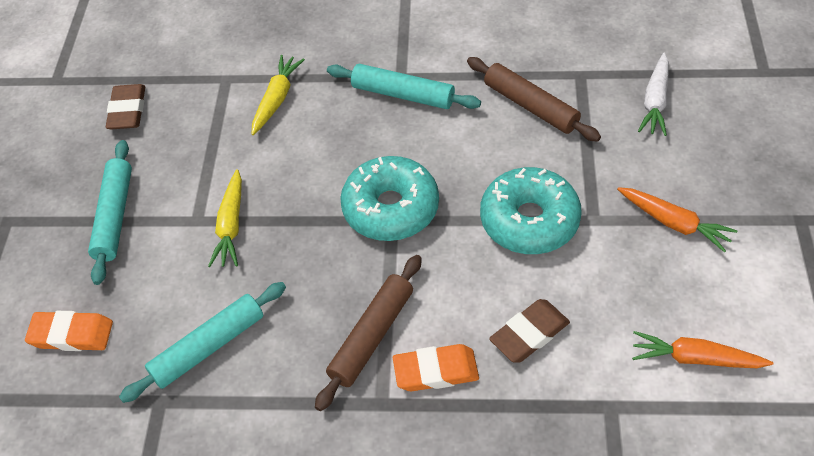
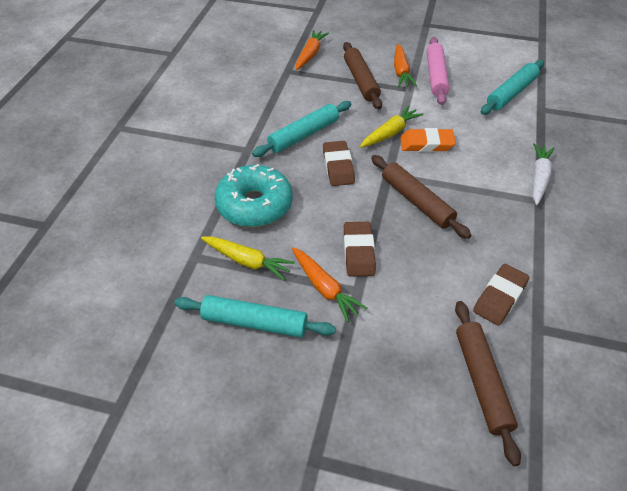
brown eraser: [106,84,145,130] [489,299,570,362] = 2 -> [323,141,355,186] [344,222,376,276] [473,264,529,326] = 3
brown rolling pin: [315,255,422,411] [467,57,601,142] = 2 -> [343,42,382,110] [371,155,471,239] [455,301,521,466] = 3
orange carrot: [617,187,737,252] [632,331,773,368] = 2 -> [292,247,368,322] [296,30,329,70] [394,44,417,87] = 3
orange eraser: [25,311,113,351] [393,344,479,391] = 2 -> [400,128,456,152] = 1
pink rolling pin: none = 0 -> [427,37,449,105] = 1
turquoise donut: [340,156,439,241] [480,167,582,254] = 2 -> [215,164,293,227] = 1

